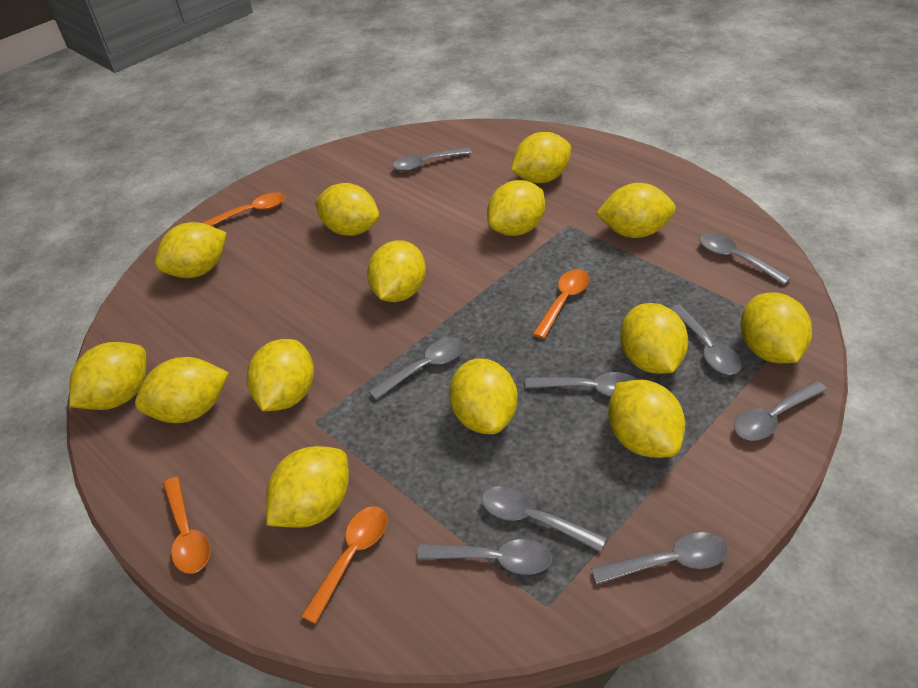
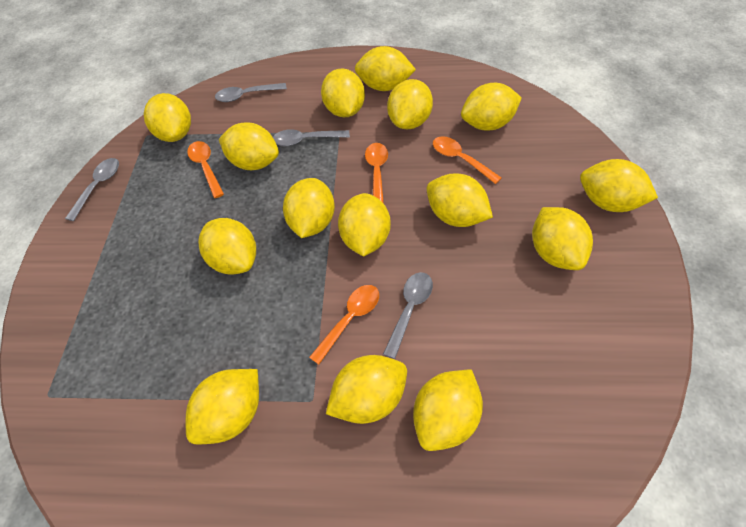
grey spoon: [369,338,464,400] [393,148,472,171] [417,539,552,575] [481,486,606,552] [525,372,637,397] [591,532,728,585] [670,305,741,375] [700,233,791,285] [734,380,827,440] = 9 -> [65,158,119,221] [215,83,287,102] [273,129,350,146] [383,272,433,359] = 4
yellow lemon: [69,342,147,410] [135,357,229,423] [155,222,227,278] [247,339,314,411] [266,446,349,528] [315,183,379,236] [367,240,426,302] [449,358,518,434] [487,180,545,236] [511,132,571,183] [596,183,676,238] [608,380,685,458] [620,303,688,374] [740,292,812,363] = 14 -> [144,93,191,142] [185,369,259,444] [198,218,256,275] [219,123,279,170] [283,178,335,238] [321,68,365,117] [326,355,407,424] [338,193,391,257] [355,46,416,91] [387,79,433,130] [413,369,483,451] [427,173,493,227] [461,83,522,130] [532,207,593,270] [580,159,658,212] = 15

